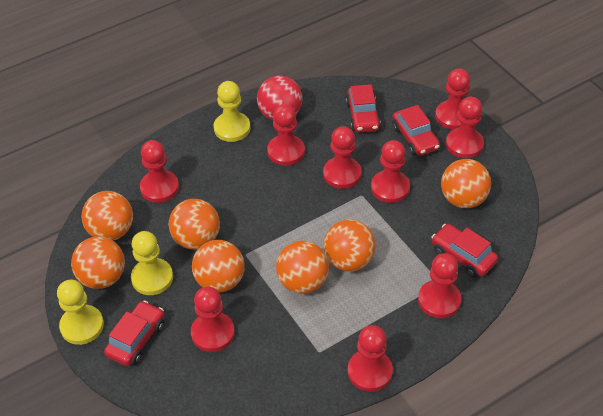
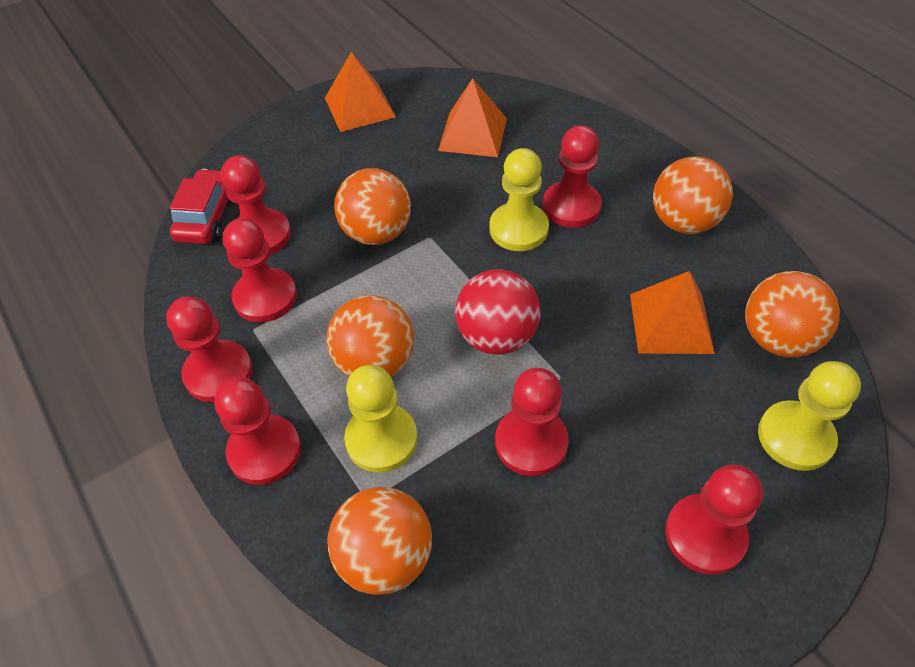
orange ball: [71,236,125,289] [81,191,133,240] [169,199,220,250] [192,240,245,293] [276,241,329,294] [324,220,376,271] [441,159,491,208] = 7 -> [326,295,414,377] [327,487,432,595] [334,168,411,245] [653,156,733,234] [745,271,840,357] = 5
orange pyramid: none = 0 -> [325,52,396,132] [438,78,507,157] [630,271,715,354] = 3
red car: [104,301,164,366] [346,84,381,132] [392,105,440,156] [432,224,498,277] = 4 -> [170,169,232,244] = 1
red pawn: [140,140,179,203] [191,287,235,352] [267,104,305,166] [323,126,362,189] [348,325,393,392] [371,140,410,203] [418,253,461,318] [435,69,470,130] [446,97,484,158] = 9 -> [166,296,252,402] [215,377,301,485] [221,155,291,255] [223,218,297,323] [495,368,569,476] [543,125,602,228] [665,464,763,575] = 7

